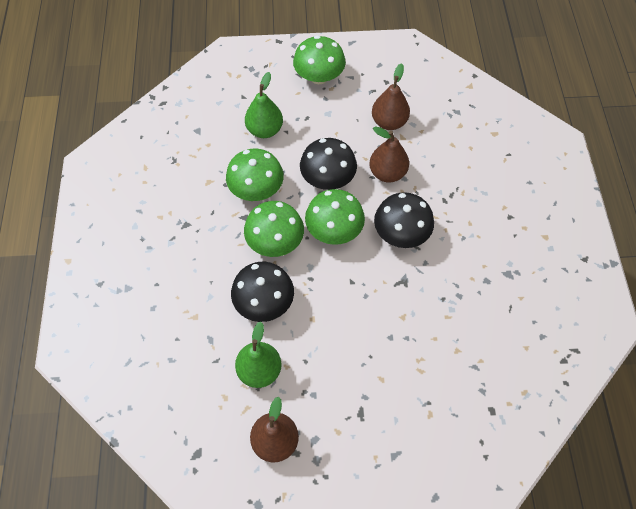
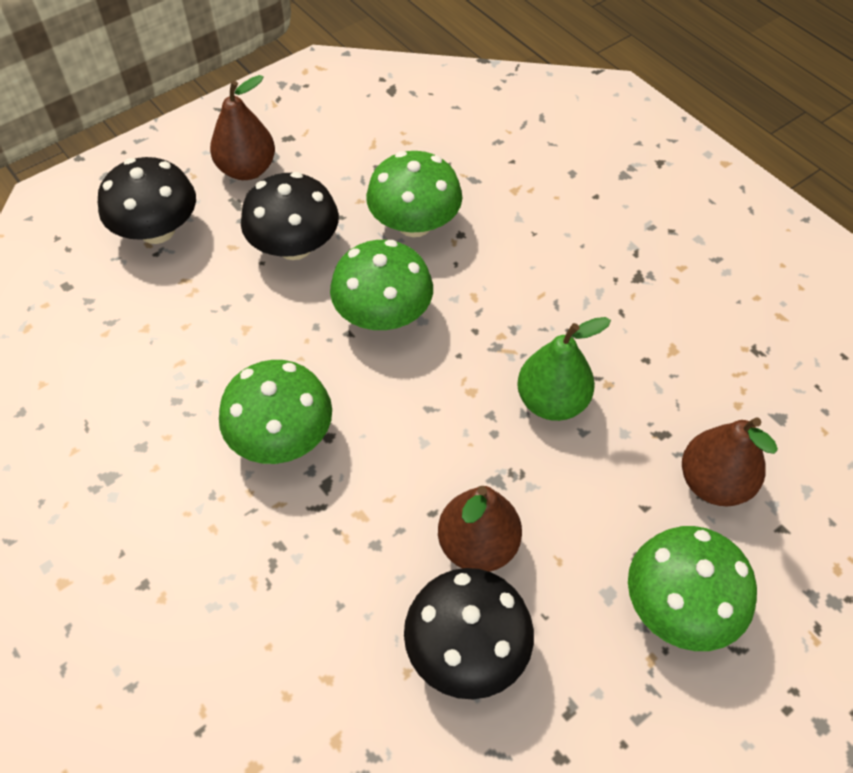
green pear: [235,322,282,388] [245,72,283,138] = 2 -> [517,317,611,421] = 1

